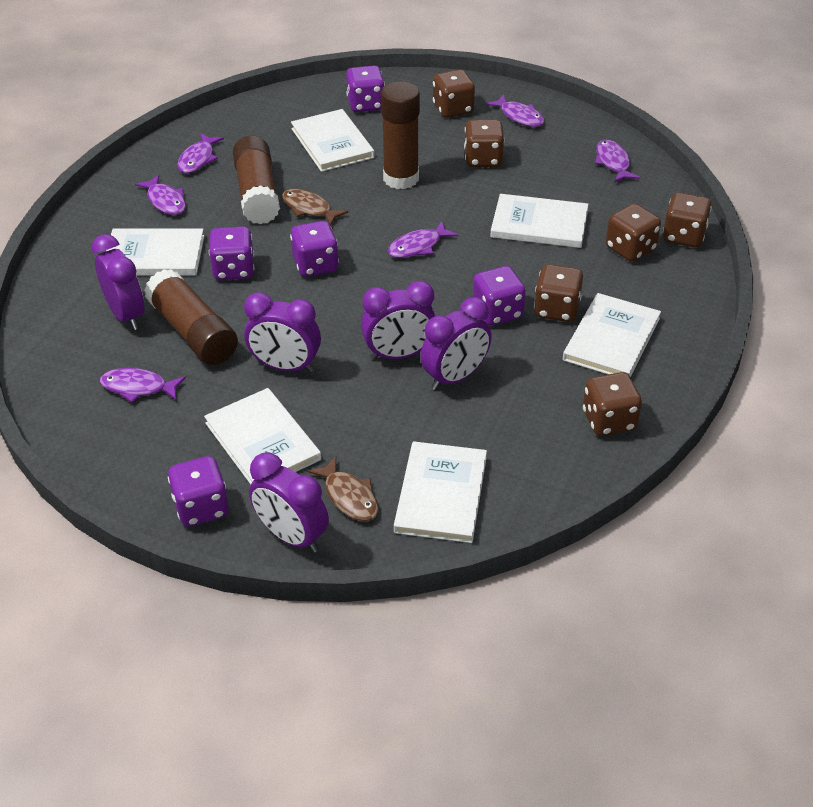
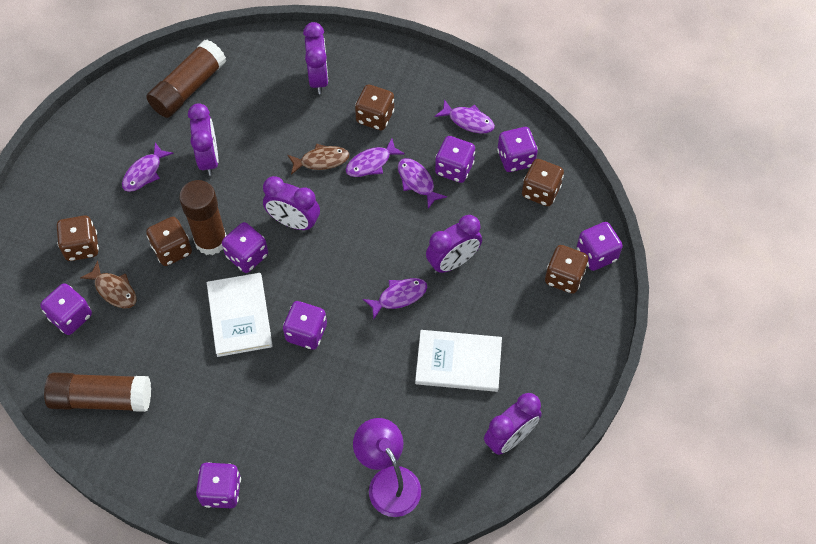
brown dice: [433,69,475,118] [464,119,505,167] [534,264,583,322] [583,372,642,436] [606,204,661,262] [662,192,712,247] = 6 -> [57,215,99,261] [146,217,192,266] [355,84,394,130] [522,159,564,206] [545,245,588,294] = 5
purple dice: [168,456,229,527] [209,226,254,280] [290,221,339,277] [346,66,385,112] [473,266,526,326] = 5 -> [40,283,92,335] [196,462,241,508] [222,222,268,273] [283,301,327,350] [435,136,475,183] [497,127,538,172] [577,222,623,271] = 7
purple fish: [100,368,186,402] [135,175,186,215] [177,133,224,173] [388,221,458,258] [486,94,544,127] [595,140,640,183] = 6 -> [122,143,174,192] [346,138,405,177] [363,278,427,319] [398,158,447,209] [435,99,495,134] = 5
purple lamp: none = 0 -> [353,418,421,517] = 1
white book: [106,228,204,275] [204,388,321,485] [291,109,375,172] [394,441,487,543] [490,194,589,248] [563,293,661,377] = 6 -> [207,273,273,357] [415,330,502,392] = 2

